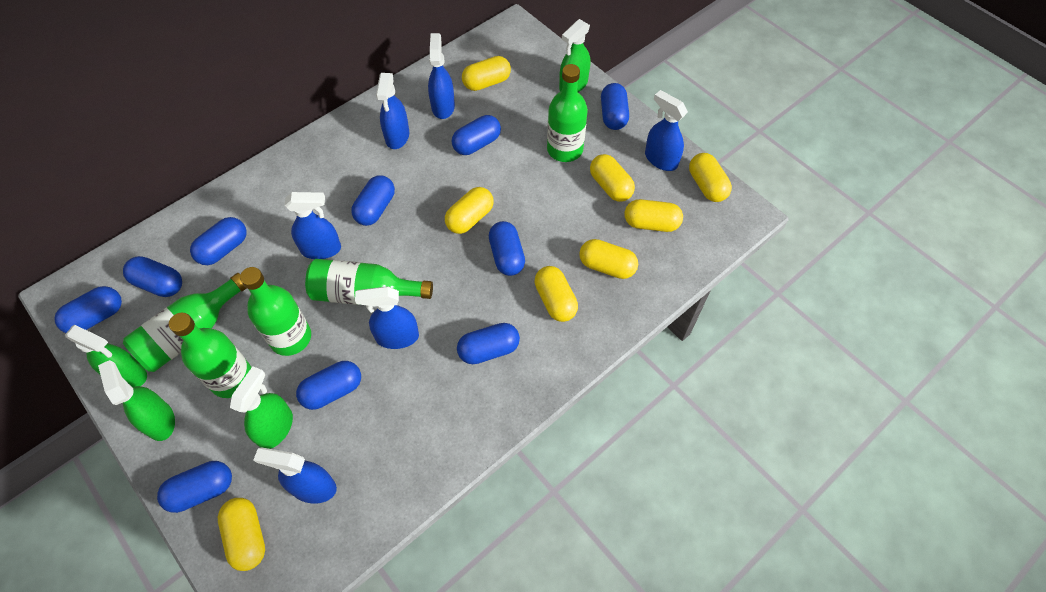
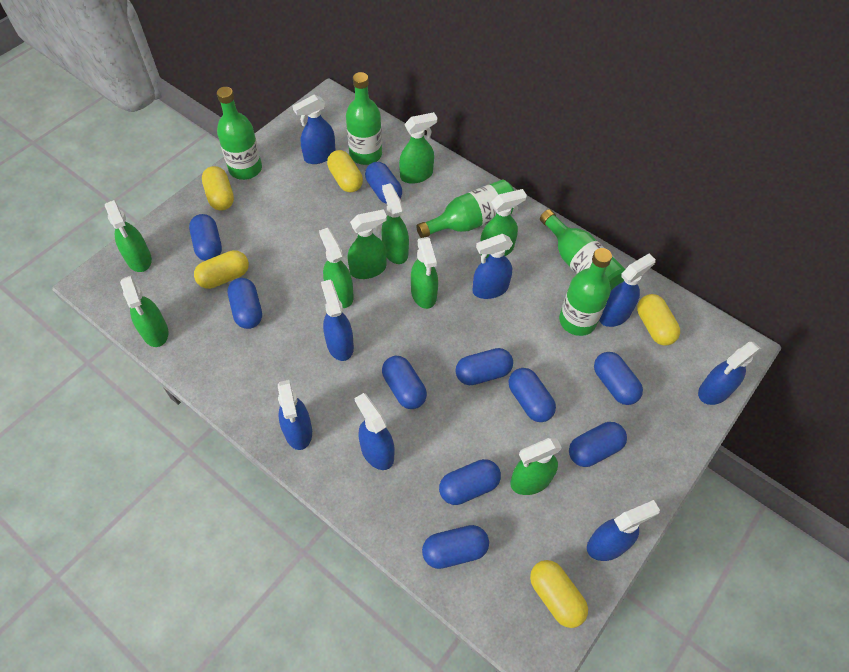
blue spray bottle: [254,447,337,503] [285,192,341,259] [355,286,419,349] [376,73,409,149] [428,33,455,119] [645,90,688,171] = 6 -> [278,380,312,450] [293,95,336,164] [321,280,354,361] [355,393,394,470] [472,234,513,299] [587,500,660,561] [599,254,656,327] [698,342,761,405] = 8
green spray bottle: [65,325,147,387] [98,360,175,441] [230,366,293,449] [559,19,590,92] = 4 -> [104,200,152,272] [120,276,168,347] [319,228,354,308] [347,209,387,279] [381,183,409,264] [399,112,437,184] [411,237,438,309] [480,189,527,258] [510,438,562,495] = 9
yellow capsule: [218,498,265,571] [445,187,494,234] [462,56,511,91] [534,266,578,322] [579,239,638,279] [590,154,635,202] [625,199,683,232] [689,153,732,202] = 8 -> [194,250,249,289] [202,166,234,211] [327,150,363,192] [530,560,588,628] [637,294,680,346] = 5

